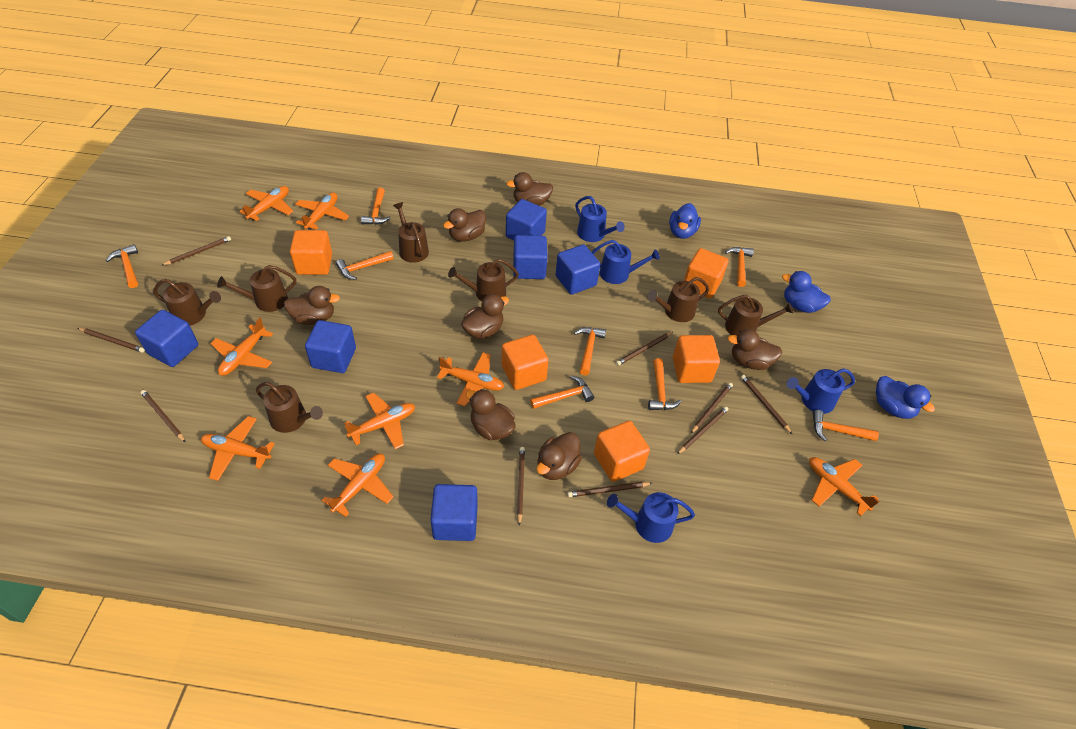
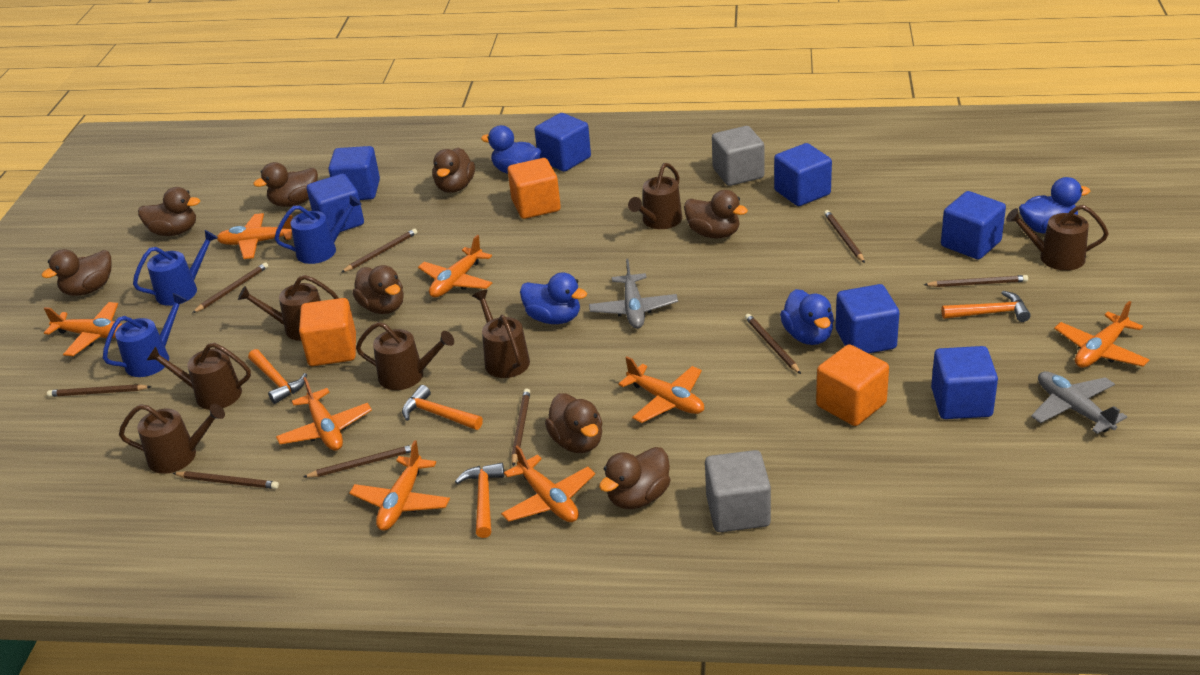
blue cube: [135,310,198,367] [305,320,356,373] [430,484,478,541] [506,199,547,240] [513,235,548,279] [556,244,600,295] = 6 -> [307,174,364,232] [328,146,380,200] [535,113,591,172] [774,143,832,206] [836,284,899,353] [931,346,998,419] [941,191,1006,259] = 7
blue duck: [669,203,701,239] [782,271,831,313] [876,376,935,419] = 3 -> [481,125,541,174] [520,272,587,324] [780,289,834,345] [1019,177,1090,233] = 4
blue watering can: [575,196,625,242] [592,240,660,284] [607,492,695,543] [787,368,855,414] = 4 -> [103,293,187,377] [133,230,218,306] [275,195,362,264] = 3
brown duck: [284,286,340,325] [443,208,486,242] [461,294,509,339] [466,389,516,440] [507,172,553,206] [537,432,582,480] [728,329,782,370] = 7 -> [42,249,112,296] [138,187,200,236] [253,162,318,207] [353,265,404,314] [432,148,475,193] [545,393,603,453] [599,447,670,509] [684,190,748,239] = 8
grey cube: none = 0 -> [705,450,771,532] [712,126,764,186] = 2
grey plane: none = 0 -> [589,259,678,329] [1031,371,1127,434] = 2
orange cube: [290,230,332,275] [502,335,549,390] [594,421,650,482] [673,335,720,383] [684,248,729,298] = 5 -> [299,298,356,366] [507,158,561,219] [816,344,889,426] = 3
orange hammer: [106,244,138,288] [336,251,394,280] [361,188,390,225] [530,376,594,409] [574,327,606,376] [648,358,681,410] [725,247,754,287] [813,410,879,441] = 8 -> [248,349,307,404] [402,385,483,430] [455,463,504,538] [942,291,1031,322] = 4

